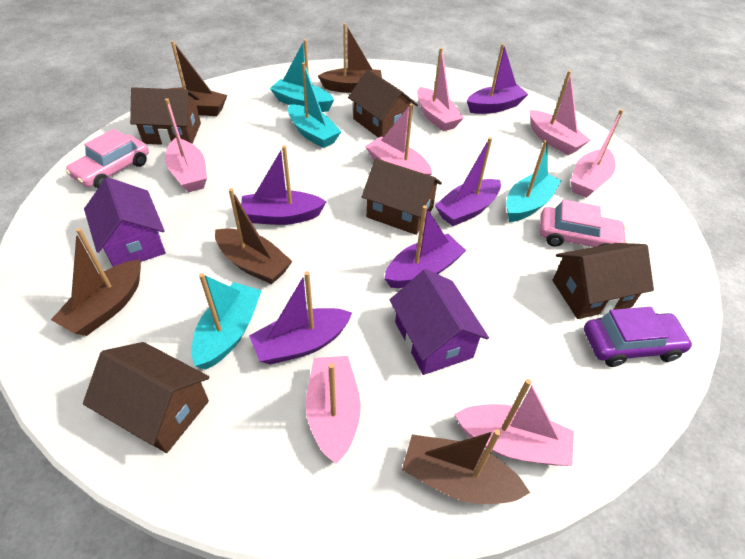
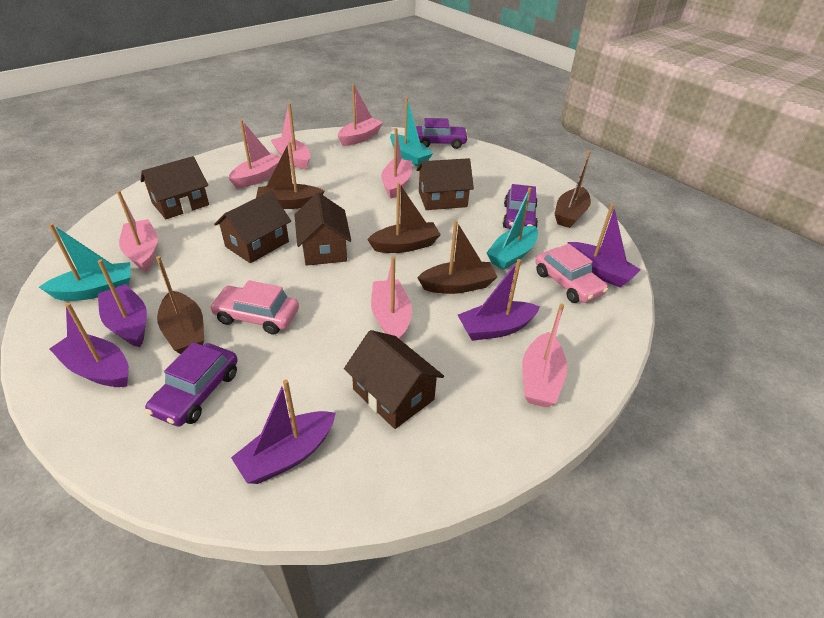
purple car: [584,307,693,367] = 1 -> [145,342,238,427] [416,118,468,149] [503,184,538,229] = 3
purple house: [84,177,166,267] [390,269,489,375] = 2 -> none = 0
turquoise boat: [191,273,262,370] [270,39,334,112] [288,62,342,148] [506,140,561,222] = 4 -> [39,224,130,301] [390,97,433,167] [486,187,538,270] = 3

